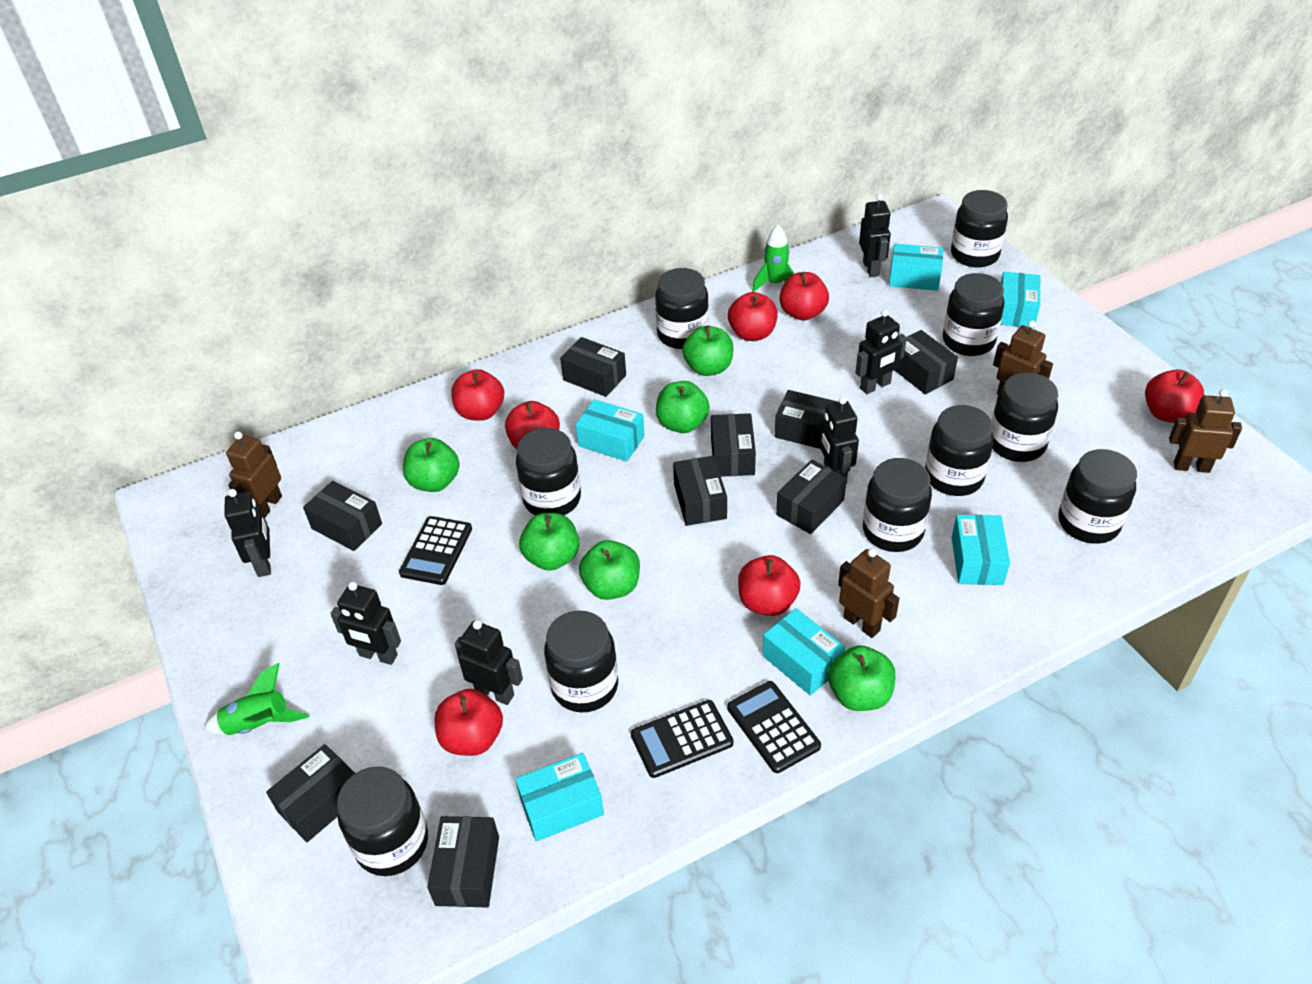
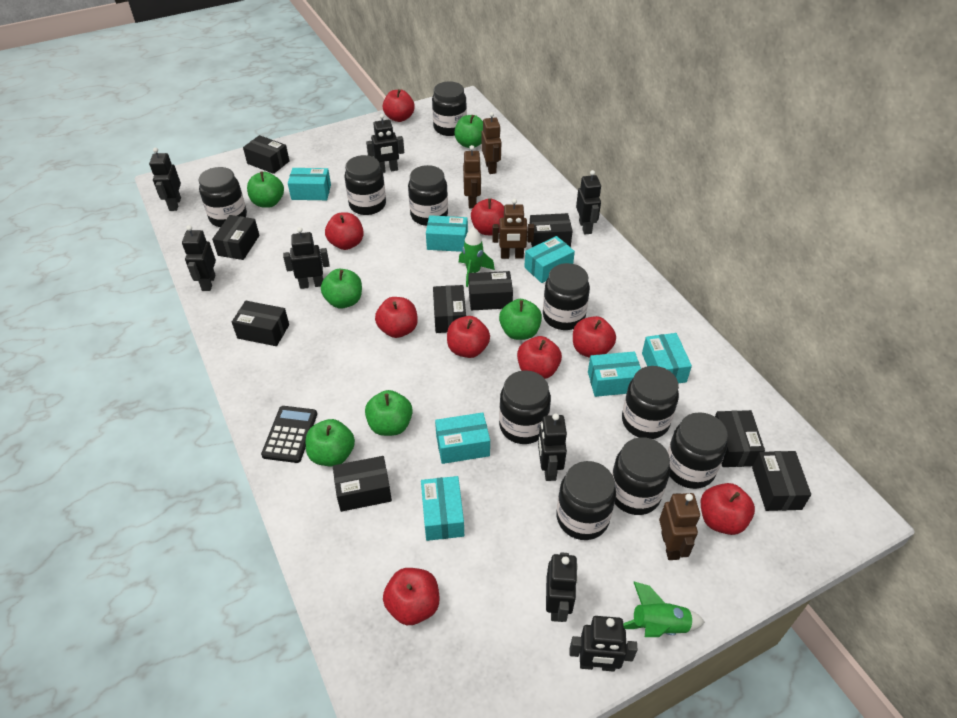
black calculator: [399,516,472,585] [631,700,734,778] [727,681,821,773] = 3 -> [261,406,317,463] = 1
black robot: [225,489,271,577] [330,582,401,665] [455,620,523,705] [819,396,859,483] [855,309,907,394] [859,194,891,277] = 6 -> [149,148,181,211] [182,225,216,291] [283,227,329,289] [366,114,404,173] [538,413,567,481] [546,552,578,622] [570,616,637,672] [576,170,601,235] = 8
red apple: [435,689,503,756] [451,369,504,421] [505,401,560,449] [728,292,778,341] [738,555,801,616] [780,272,829,320] [1145,369,1204,423] = 7 -> [325,212,364,250] [375,297,418,338] [383,89,415,122] [383,568,439,625] [447,316,490,358] [471,198,504,235] [517,336,562,379] [573,316,616,358] [701,483,755,535] = 9
turquoise box: [515,753,604,842] [576,399,645,462] [762,608,845,696] [889,244,943,291] [952,515,1010,585] [1000,272,1040,328] = 6 -> [288,168,331,200] [421,476,464,541] [426,215,468,252] [435,412,490,464] [524,236,575,283] [588,351,641,397] [642,333,692,383] = 7

